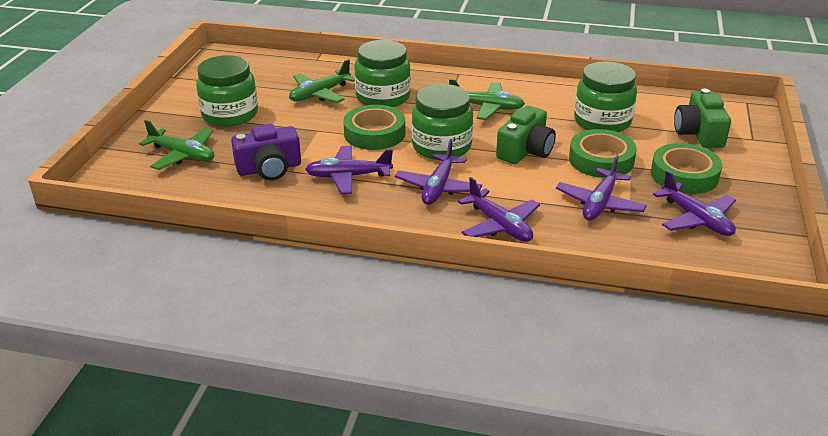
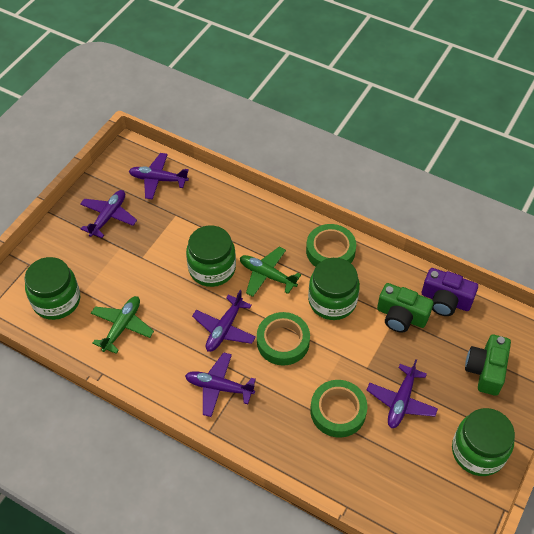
green plane: [139,120,214,170] [289,59,355,103] [449,79,525,120] = 3 -> [91,296,154,354] [240,247,301,297] = 2

